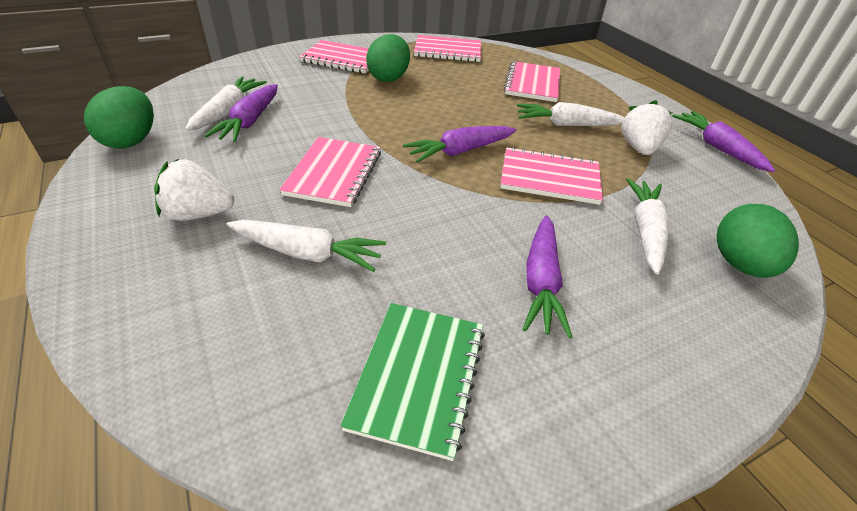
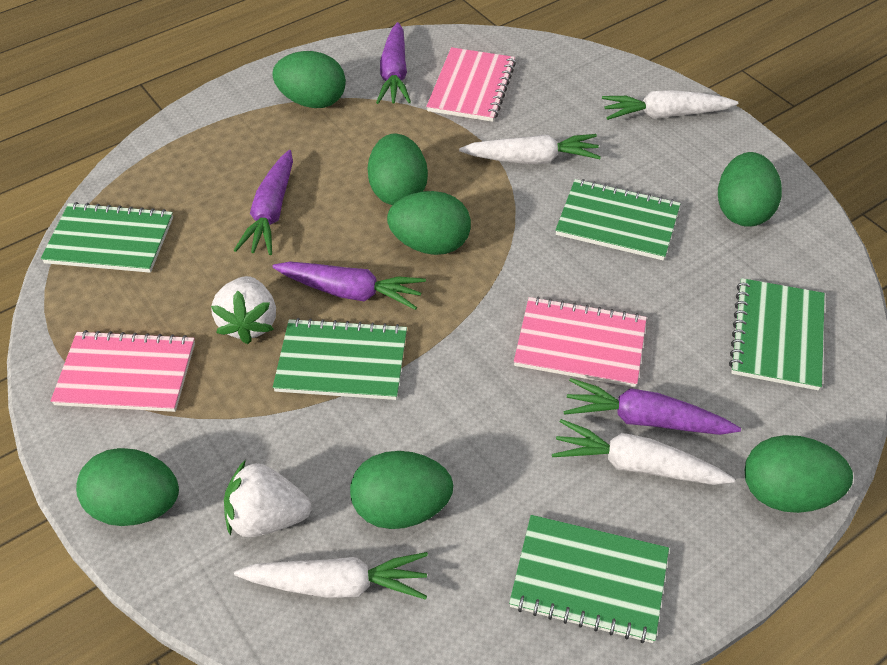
green egg: [84,86,154,149] [366,34,410,82] [717,204,799,278] = 3 -> [76,448,179,526] [272,51,346,108] [350,451,453,529] [367,134,428,205] [387,191,471,255] [718,152,782,227] [745,435,853,513] = 7
green notebook: [340,303,485,461] = 1 -> [41,202,173,273] [273,318,407,400] [509,515,669,643] [555,179,681,260] [729,278,825,390] = 5
pink notebook: [279,137,381,207] [299,40,369,73] [414,35,481,62] [500,147,603,205] [504,61,560,102] = 5 -> [50,330,195,412] [426,47,516,122] [514,296,647,387] = 3

